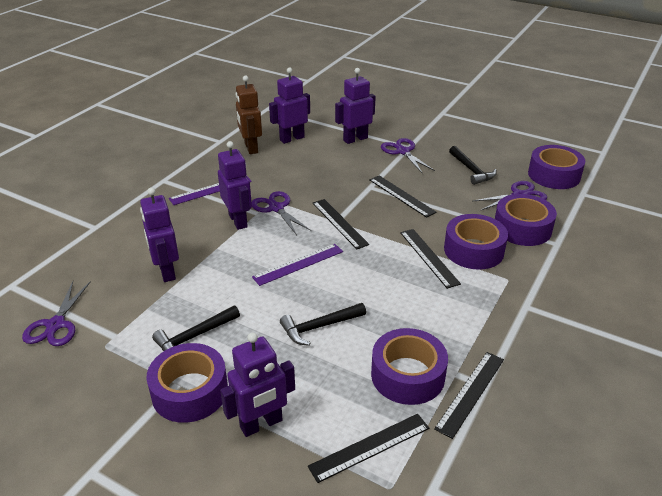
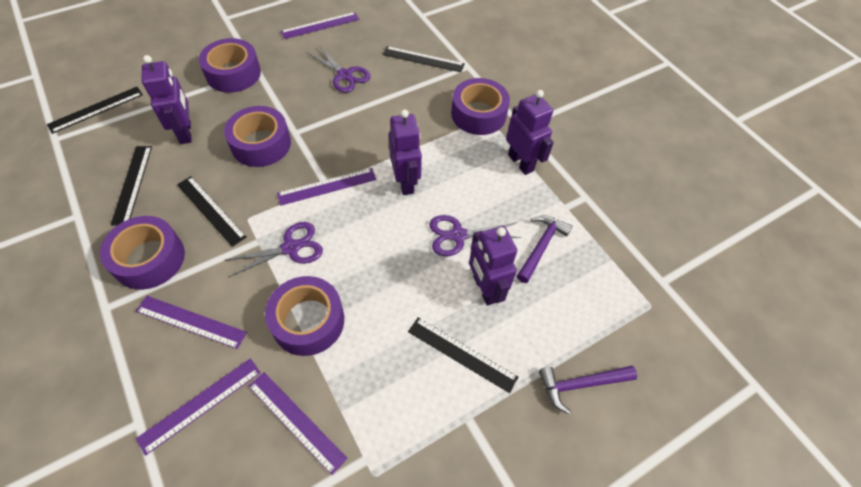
black hammer: [152,306,240,351] [280,303,366,346] [449,146,497,185] = 3 -> none = 0
brown robot: [235,75,262,154] = 1 -> none = 0
purple hammer: none = 0 -> [517,215,572,283] [539,366,637,414] = 2
purple robot: [140,188,179,282] [218,141,252,230] [220,333,295,437] [269,67,310,144] [335,68,376,144] = 5 -> [142,55,192,144] [389,110,422,195] [469,226,517,306] [506,90,554,175] = 4
purple ruler: [169,176,252,205] [252,244,343,286] = 2 -> [136,296,247,349] [136,358,261,456] [248,372,348,475] [277,168,376,206] [281,12,360,39] = 5
purple scissors: [22,281,91,346] [252,191,311,235] [381,138,435,174] [473,181,547,210] = 4 -> [224,222,323,277] [308,46,371,93] [429,215,521,256] = 3

